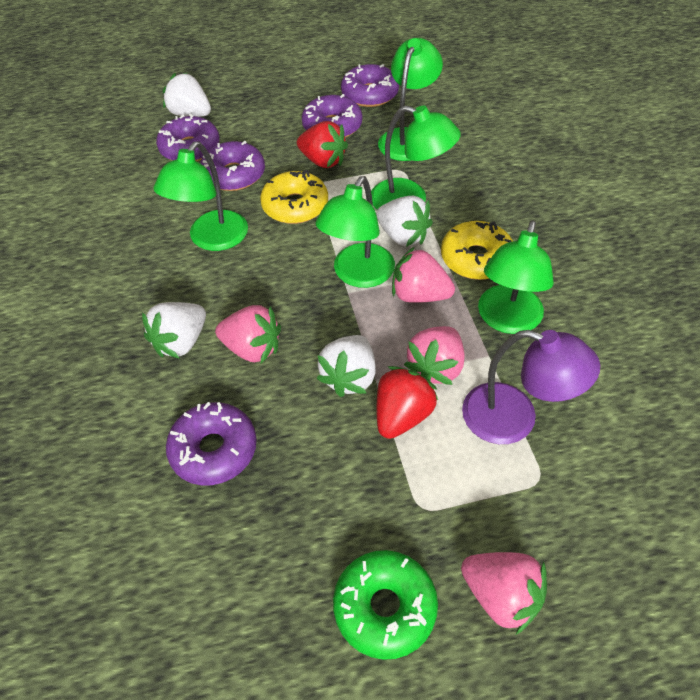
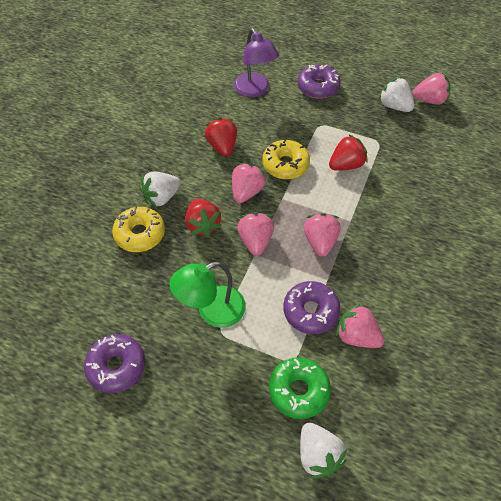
green lamp: [153,142,248,251] [315,176,395,288] [371,105,461,210] [378,38,443,161] [478,220,554,334] = 5 -> [169,262,246,328] = 1
pink strawberry: [215,305,281,363] [392,247,455,303] [404,326,465,385] [461,552,547,634] = 4 -> [232,163,266,203] [237,212,274,256] [304,213,341,257] [336,303,385,348] [412,73,450,105] = 5
purple donut: [156,114,220,162] [166,402,257,485] [200,141,265,191] [302,94,362,138] [341,64,399,107] = 5 -> [84,334,145,393] [283,281,340,334] [297,64,341,99] = 3
red strawberry: [297,121,348,168] [376,366,438,439] = 2 -> [185,199,222,237] [205,117,237,156] [329,134,368,170] = 3
white strawberry: [142,302,206,359] [163,73,211,117] [317,335,376,397] [376,196,433,247] = 4 -> [140,172,181,208] [300,423,347,479] [378,77,414,112] = 3

